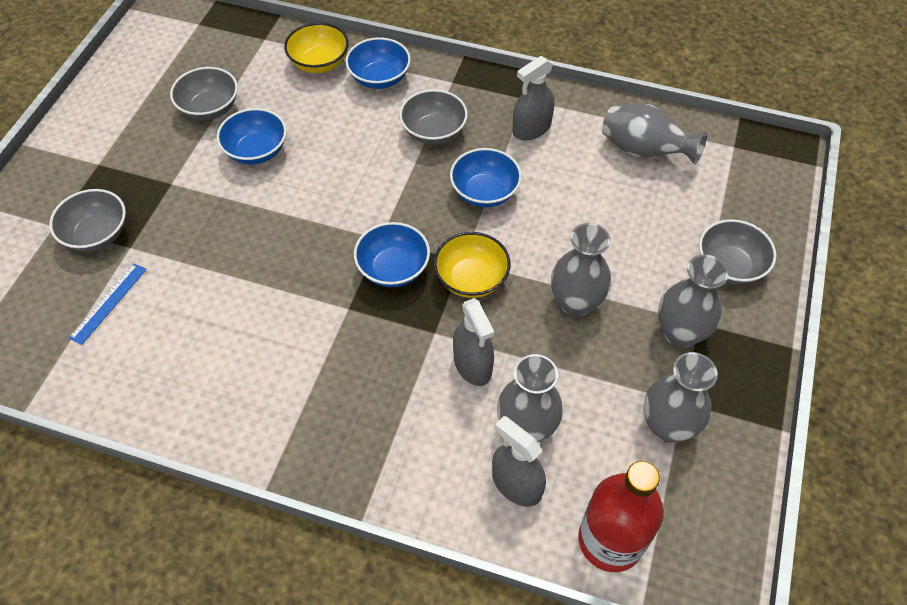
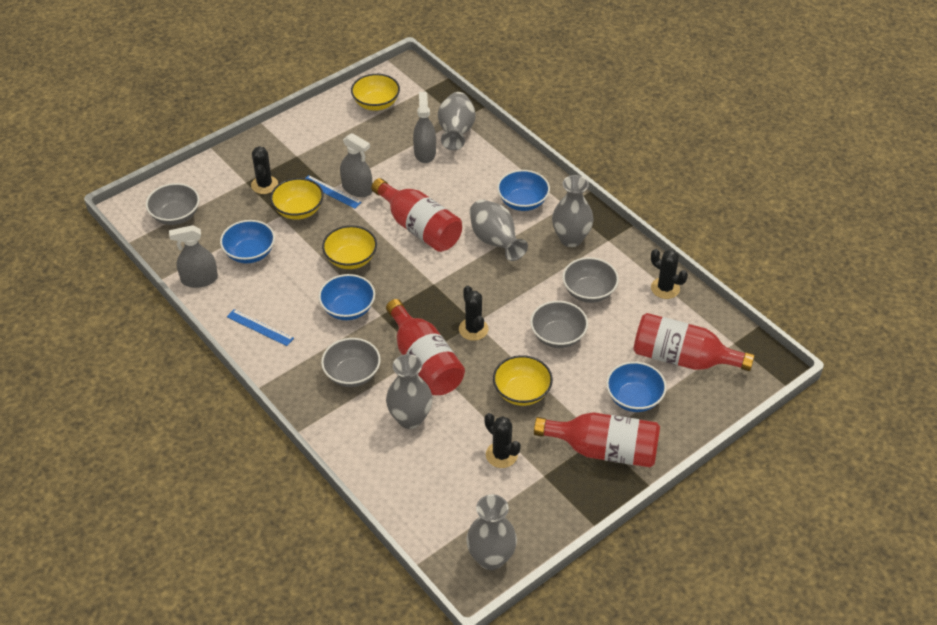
black cactus: none = 0 -> [251,146,278,194] [459,286,489,341] [484,413,521,468] [651,249,688,299] = 4
blue ruler: [69,263,147,345] = 1 -> [227,309,294,346] [305,175,362,209] = 2
red bottle: [578,461,664,572] = 1 -> [371,178,462,252] [386,299,465,395] [534,412,660,468] [633,313,755,371] = 4
yellow bowl: [284,23,349,73] [434,232,511,298] = 2 -> [270,178,323,220] [322,225,377,269] [351,74,400,111] [493,355,553,406] = 4

